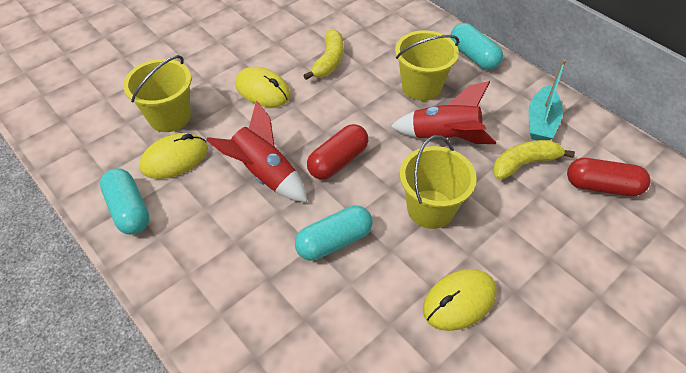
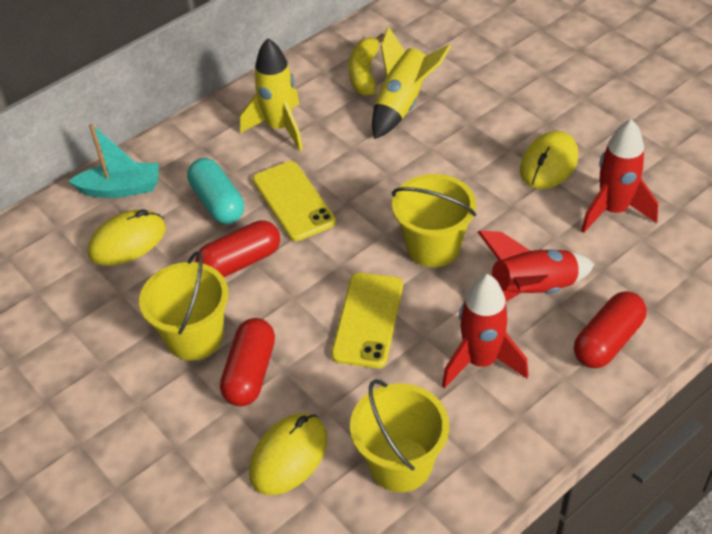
red capsule: [307,124,368,180] [567,158,650,196] = 2 -> [195,220,280,277] [220,318,275,406] [574,291,647,368] = 3
red rocket: [206,100,307,202] [391,81,496,144] = 2 -> [442,274,529,388] [478,231,595,302] [581,119,658,233] = 3
turquoise capsule: [100,168,149,235] [295,206,373,261] [450,23,503,70] = 3 -> [187,158,244,224] = 1
yellow banana: [303,29,343,80] [493,140,575,180] = 2 -> [349,34,385,96] = 1
yellow phone: none = 0 -> [253,161,336,241] [331,273,403,368] = 2
yellow rocket: none = 0 -> [240,38,303,151] [372,26,452,139] = 2

